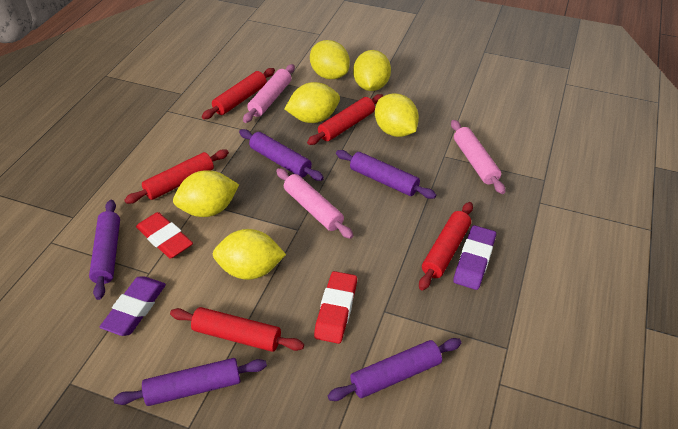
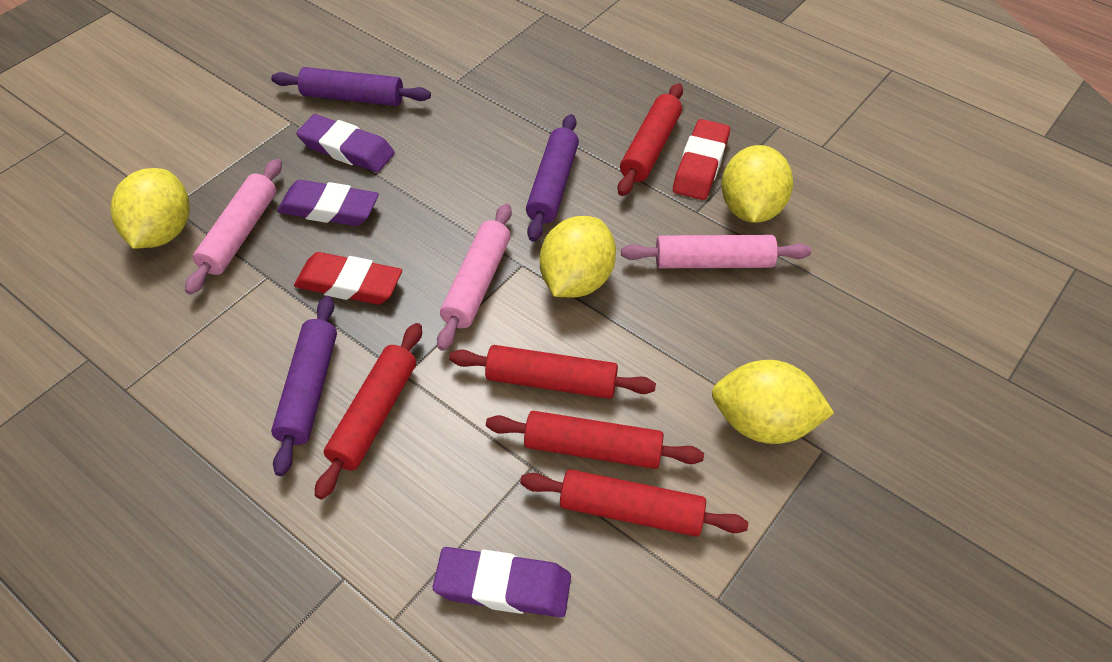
purple eraser: [100,276,166,336] [453,225,496,290] = 2 -> [277,180,379,226] [296,114,395,172] [433,547,571,618] = 3
purple rolling pin: [89,200,120,300] [113,358,267,406] [239,129,324,181] [328,338,461,401] [336,150,436,199] = 5 -> [271,67,431,106] [271,296,337,476] [526,114,579,242] = 3
yellow lemon: [173,170,239,217] [213,229,286,280] [285,82,340,123] [310,40,350,79] [353,50,391,91] [375,93,419,137] = 6 -> [111,168,190,248] [540,216,616,298] [712,360,834,444] [721,145,793,223] = 4

